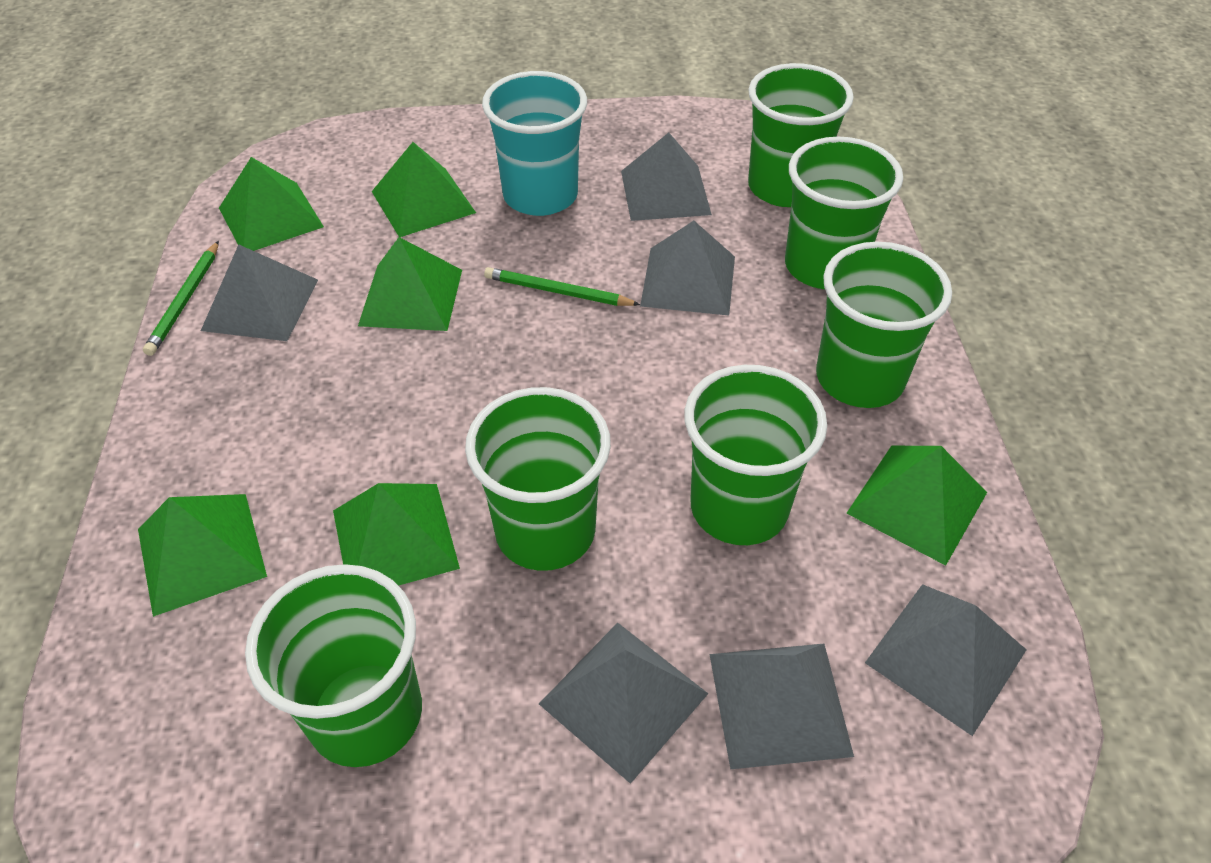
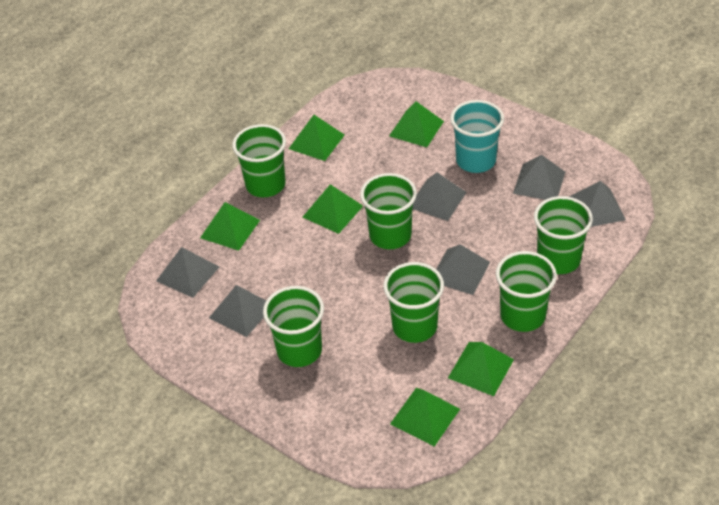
green pencil: [143,241,219,356] [484,267,640,306] = 2 -> none = 0

